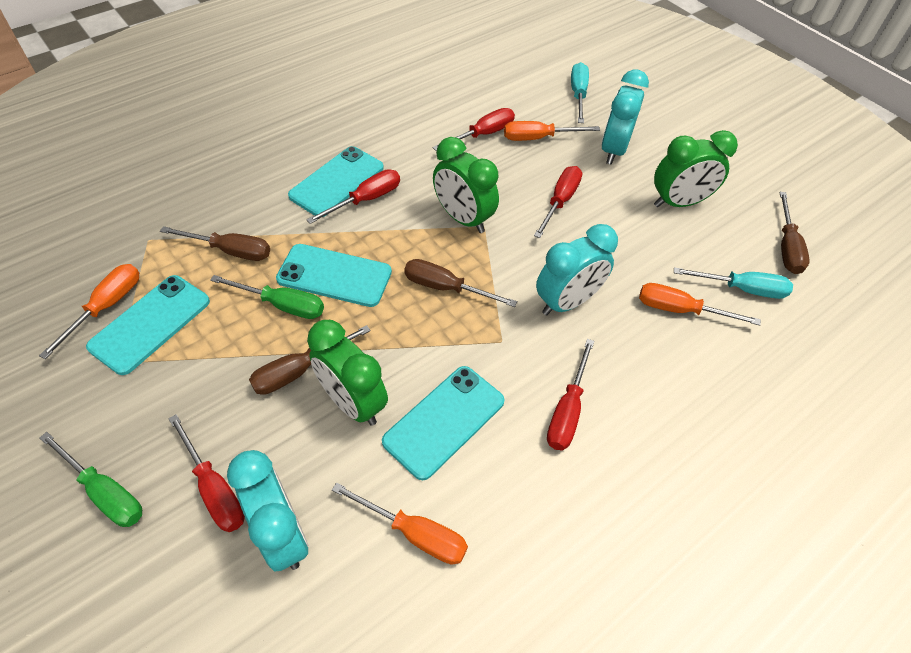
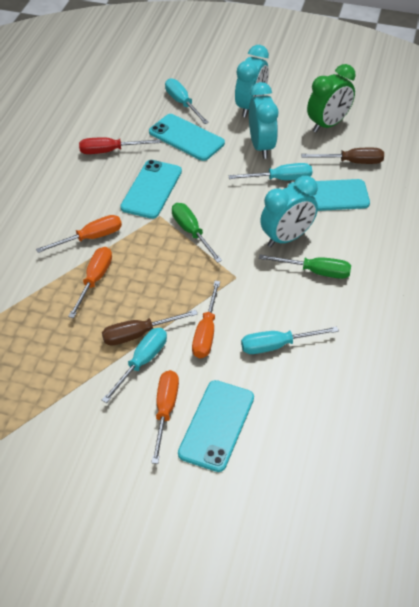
brown screwdriver: [160,226,270,261] [249,325,371,395] [404,259,517,307] [780,192,810,274] = 4 -> [102,310,198,346] [301,148,384,164] = 2
green clock: [307,320,388,426] [433,137,499,233] [654,130,738,207] = 3 -> [307,64,356,133] = 1
red screwdriver: [168,414,245,532] [306,169,400,224] [432,108,515,151] [534,166,582,238] [547,339,594,450] = 5 -> [79,137,161,154] = 1
turquoise screwdriver: [571,62,589,123] [674,267,793,299] = 2 -> [102,328,167,403] [165,78,209,124] [229,163,312,180] [241,327,339,354] = 4

